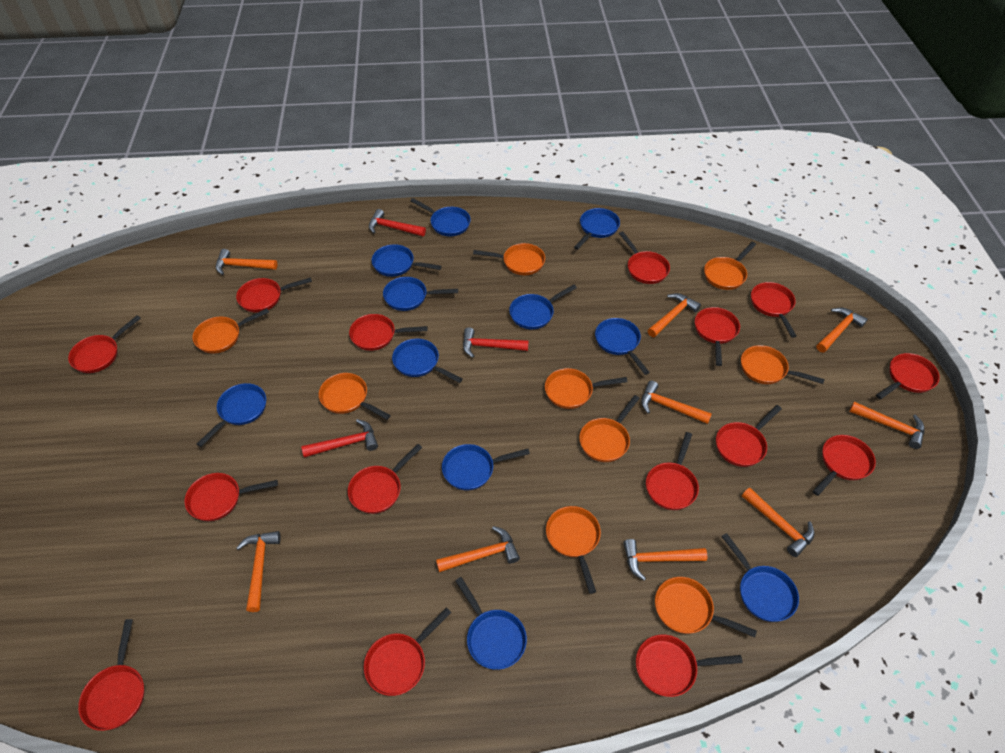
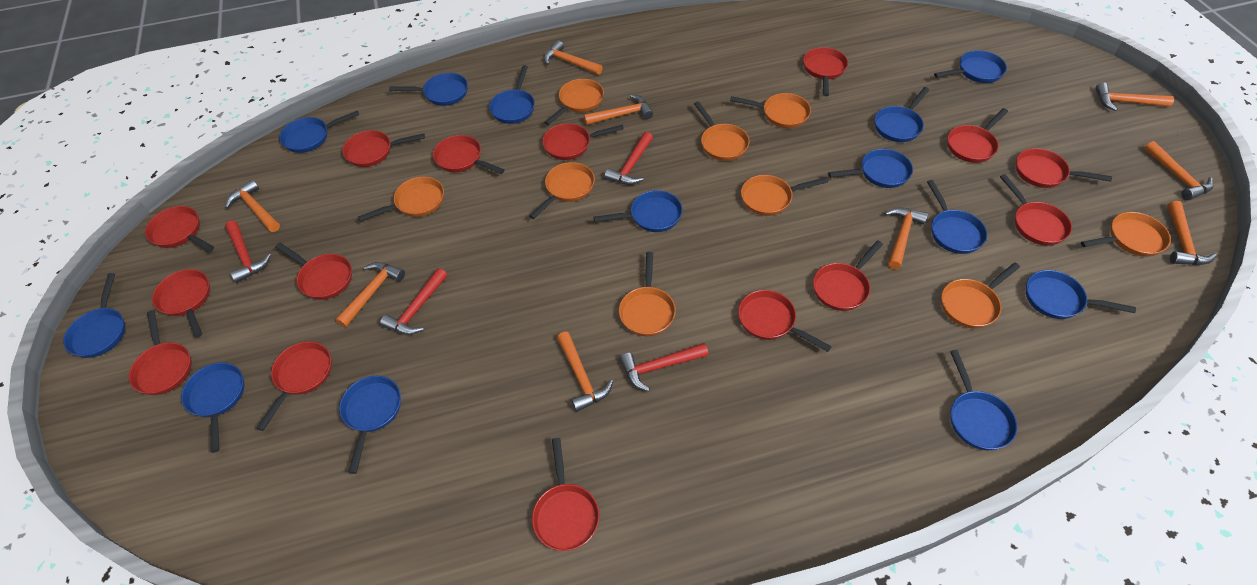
blue pan: [197,383,266,447] [372,244,442,277] [383,277,458,311] [392,339,463,383] [410,198,471,236] [442,444,530,490] [455,577,527,670] [509,284,577,329] [574,208,620,250] [595,318,650,375] [721,533,799,622] = 11 -> [63,273,126,358] [181,362,244,453] [279,110,359,153] [339,376,401,474] [389,73,468,106] [489,65,535,124] [594,190,682,232] [828,149,913,188] [875,87,929,142] [927,180,987,254] [934,50,1007,83] [950,350,1017,450] [1026,270,1136,319] = 13
red hammer: [301,419,378,458] [369,209,426,236] [463,327,529,358] = 3 -> [225,221,271,283] [380,268,447,335] [605,132,653,185] [620,343,709,391] = 4

